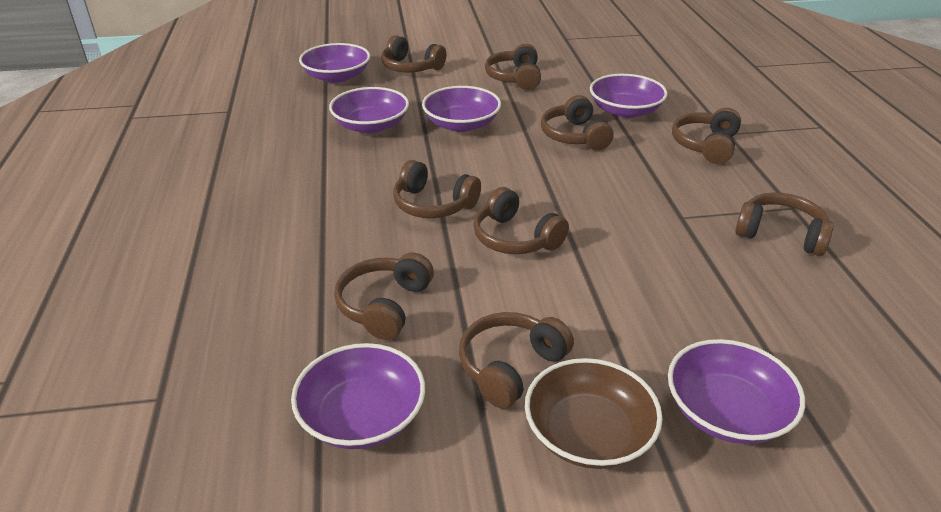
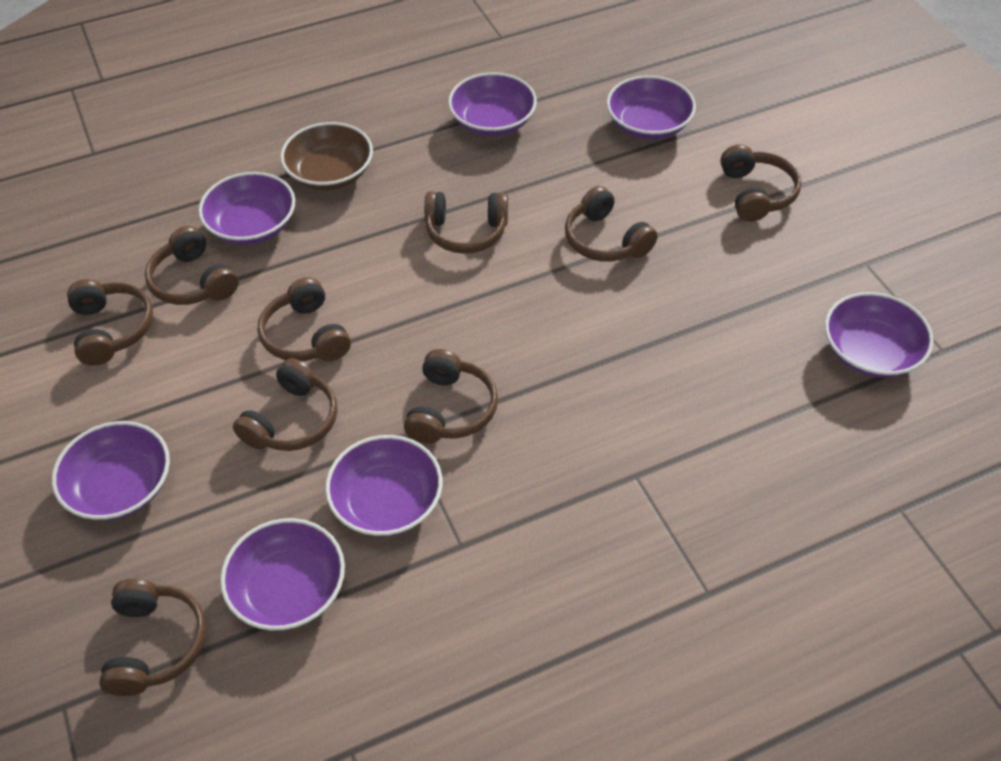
purple bowl: [291,343,425,449] [299,43,370,83] [329,87,409,134] [422,86,501,132] [590,74,668,118] [668,339,805,444] = 6 -> [52,421,170,520] [198,172,295,245] [220,518,345,631] [325,435,442,536] [448,72,537,136] [606,75,696,140] [825,292,934,378] = 7

